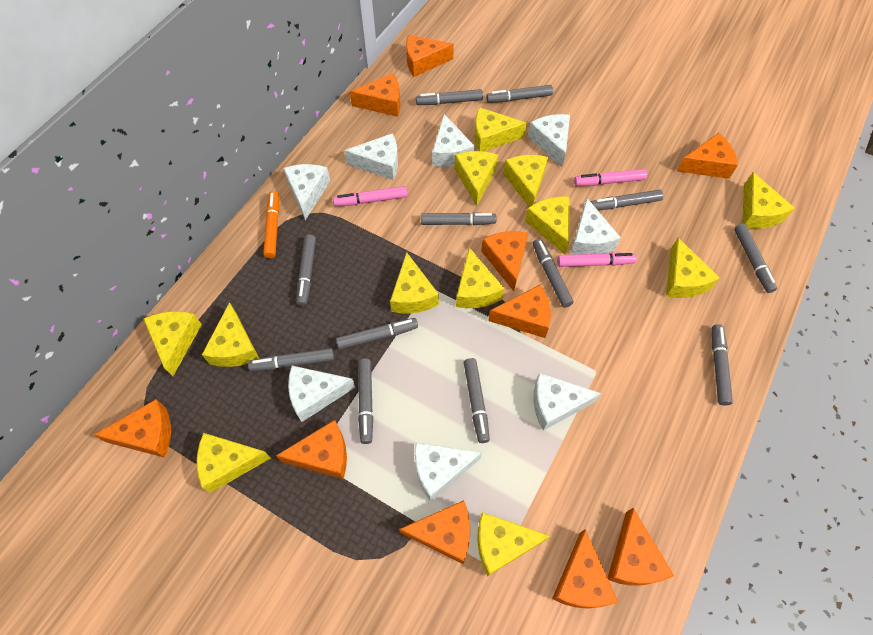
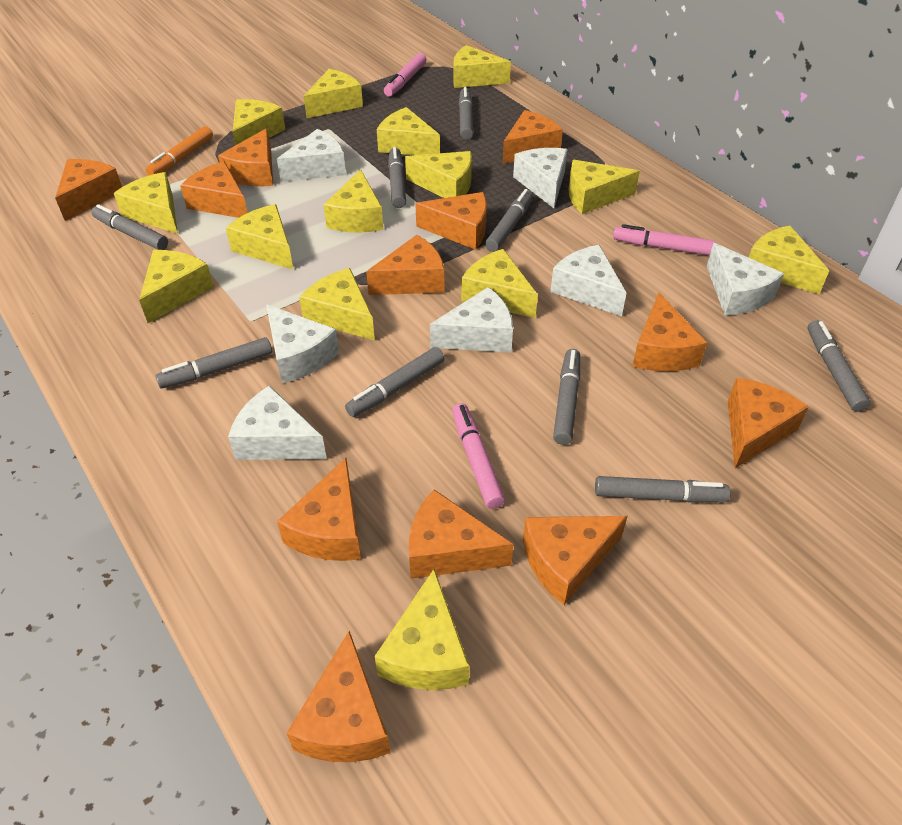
grey marker: [248,348,334,371] [296,235,316,306] [336,318,418,350] [358,358,373,444] [416,89,483,105] [421,212,496,225] [464,358,490,443] [486,85,553,103] [533,239,573,308] [591,190,663,210] [712,324,733,406] [734,224,777,293] = 12 -> [91,204,168,250] [155,337,272,388] [345,347,444,417] [388,147,406,208] [459,87,473,140] [485,189,533,252] [553,349,580,445] [595,476,731,502] [807,320,870,412] = 9
orange cheese: [94,399,171,458] [276,420,347,479] [350,73,401,117] [399,500,470,564] [406,35,454,77] [481,231,528,291] [488,284,551,338] [552,529,618,608] [608,508,674,586] [677,133,738,179] = 10 -> [55,159,122,221] [180,161,248,218] [218,128,273,186] [277,458,361,561] [286,631,390,762] [366,235,444,295] [409,489,514,579] [415,192,487,250] [503,110,563,164] [523,516,627,605] [632,293,707,371] [728,378,809,468] = 12
white cheese: [283,164,330,220] [288,366,355,422] [344,133,398,180] [415,442,482,502] [432,114,474,167] [528,114,570,167] [533,373,601,431] [570,198,621,254] = 8 -> [228,385,327,460] [266,304,339,383] [277,129,346,182] [430,287,513,352] [513,148,568,208] [550,245,626,316] [707,243,784,315] = 7
yellow cheese: [144,311,202,376] [197,433,271,493] [202,302,259,367] [390,252,439,313] [454,151,498,206] [456,247,504,308] [474,107,527,151] [477,512,550,577] [503,155,548,207] [525,197,569,254] [666,238,720,298] [742,172,795,229] = 12 -> [114,172,178,234] [139,250,214,323] [226,204,294,270] [233,99,285,145] [299,268,375,341] [304,69,363,118] [323,169,383,233] [375,569,470,690] [377,107,440,155] [405,151,472,198] [453,45,511,88] [461,249,538,318] [569,160,640,214] [749,226,829,294] = 14

